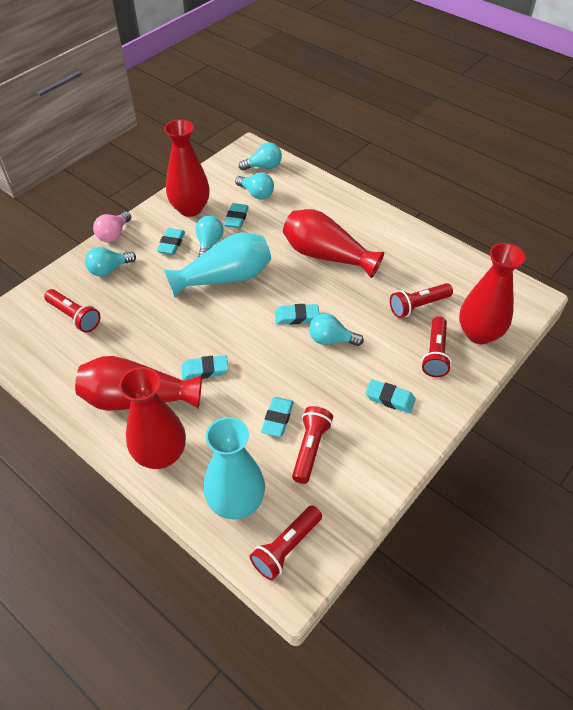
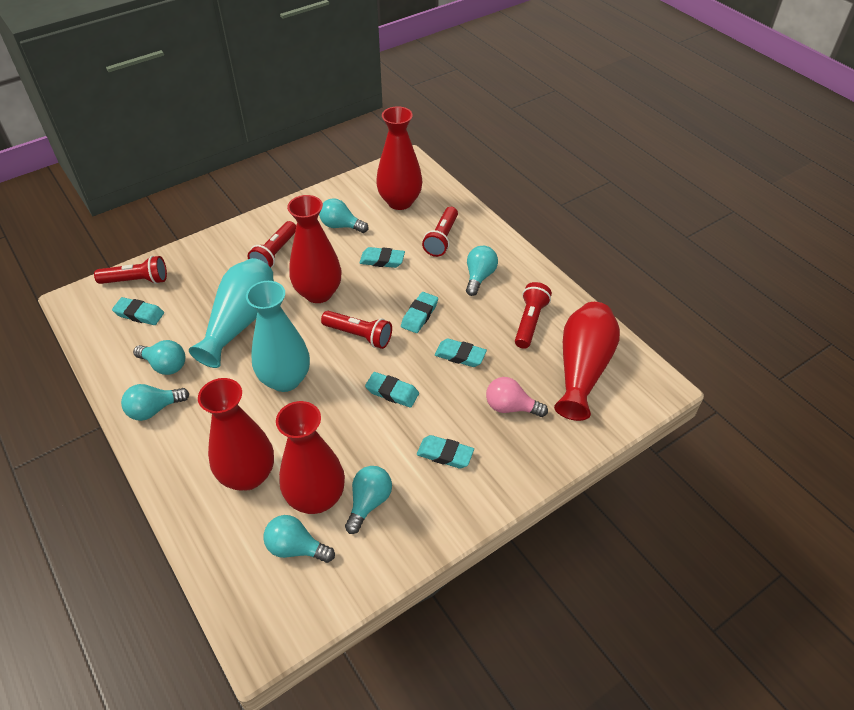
turquoise light bulb: [85,247,136,277] [196,216,224,257] [235,172,274,199] [239,143,282,171] [309,313,364,346] = 5 -> [121,384,189,421] [133,340,185,375] [263,515,335,563] [319,198,369,233] [345,466,392,534] [466,246,498,296] = 6

